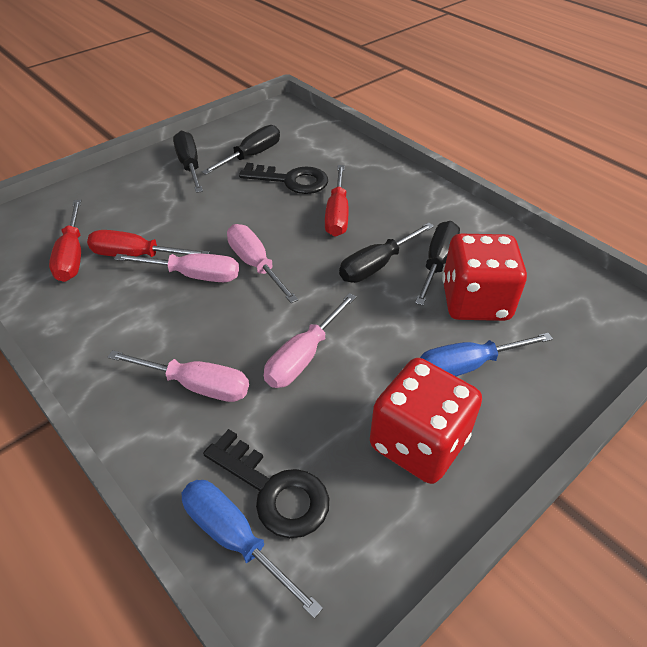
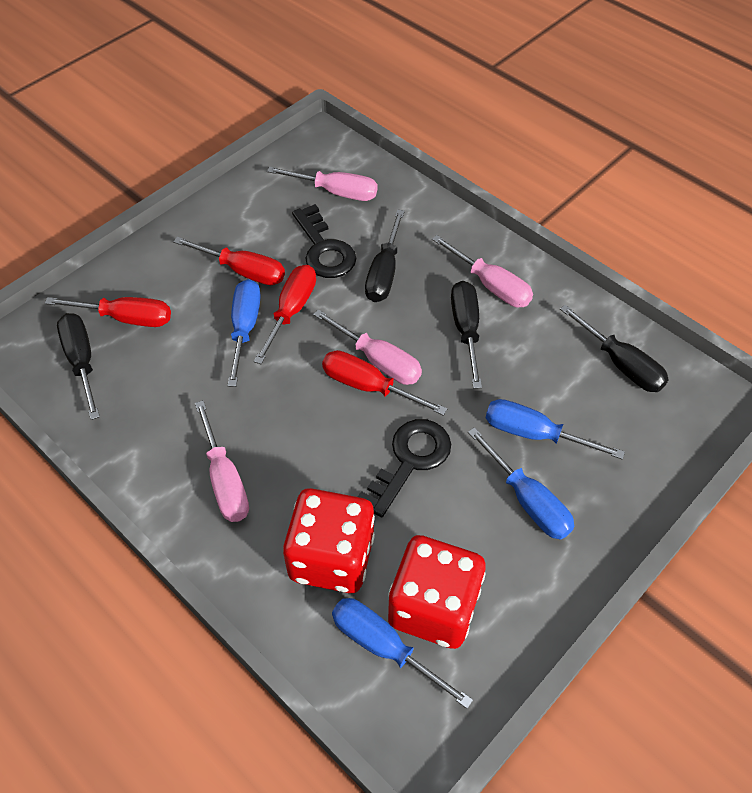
blue screwdriver: [181,480,323,619] [420,333,553,376] = 2 -> [227,279,261,387] [332,598,473,709] [468,427,574,540] [486,399,625,460] = 4
red screwdriver: [49,200,82,282] [87,230,209,257] [325,165,349,237] = 3 -> [45,297,171,327] [173,237,285,285] [254,265,316,364] [322,350,447,416] = 4

